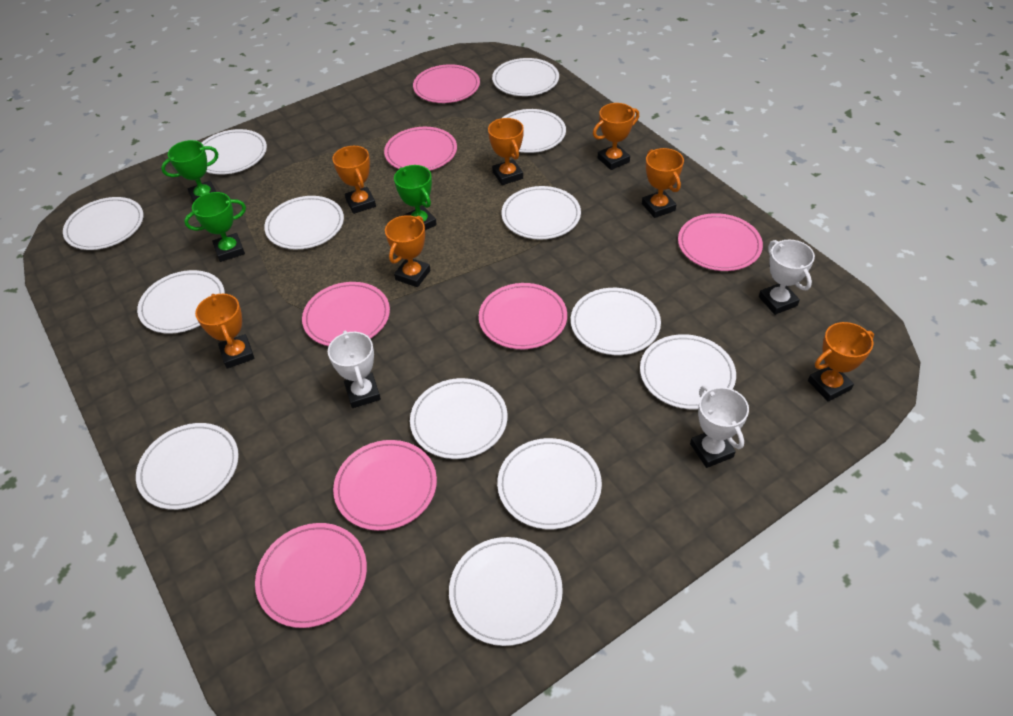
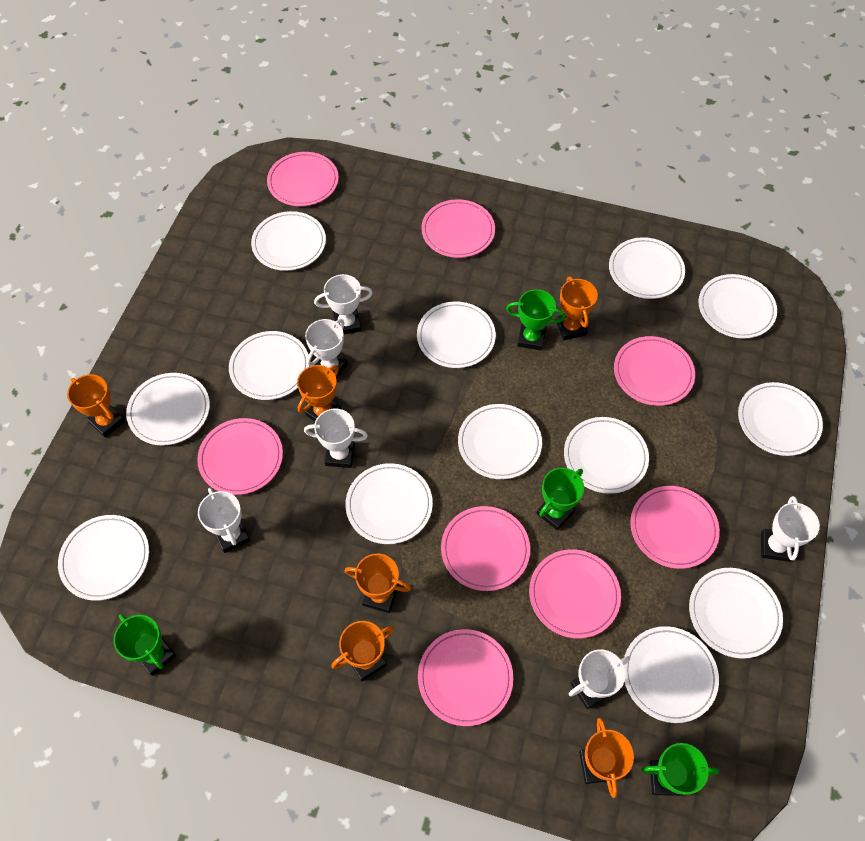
green trophy: [161,140,218,202] [184,192,246,262] [394,165,437,230] = 3 -> [114,614,176,676] [506,289,566,351] [536,468,584,530] [641,743,719,796] = 4
orange trophy: [195,294,255,369] [332,146,376,214] [385,215,430,287] [488,118,524,185] [593,103,639,170] [642,148,684,218] [808,322,874,401] = 7 -> [67,374,125,438] [297,365,341,421] [332,621,394,681] [345,554,411,613] [556,276,598,340] [579,718,634,798] = 6
pink plate: [255,523,367,628] [302,282,390,346] [333,440,437,531] [384,127,457,171] [413,64,480,103] [479,283,567,349] [678,213,763,271] = 7 -> [197,418,283,495] [267,152,339,206] [418,629,513,726] [421,199,495,258] [441,506,530,591] [529,549,621,638] [614,336,695,406] [630,486,720,569] = 8
white trophy: [328,331,381,408] [690,386,749,468] [759,240,815,315] = 3 -> [198,488,250,553] [304,409,368,468] [305,319,348,378] [314,274,373,334] [569,649,630,709] [761,496,820,562] = 6

